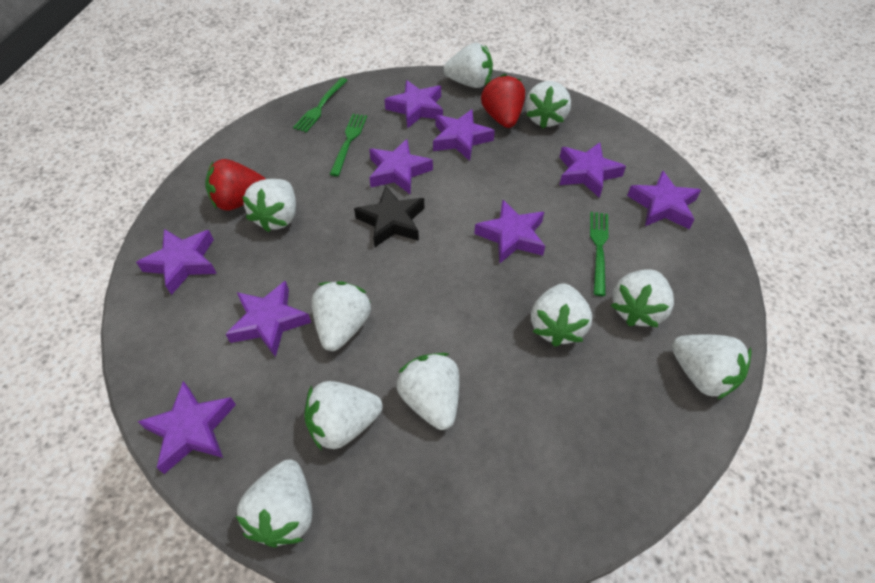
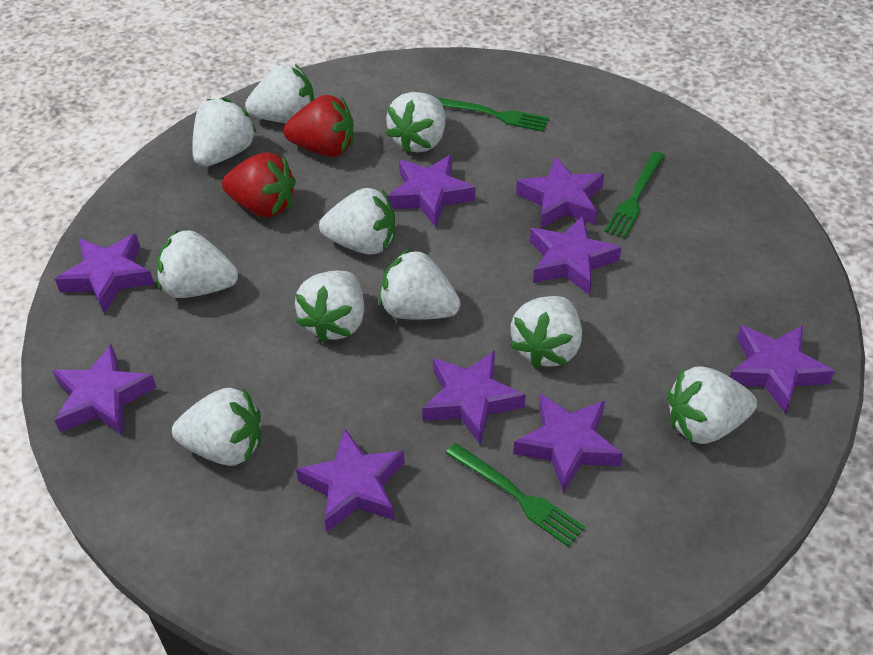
black star: [354,186,424,247] = 1 -> none = 0

